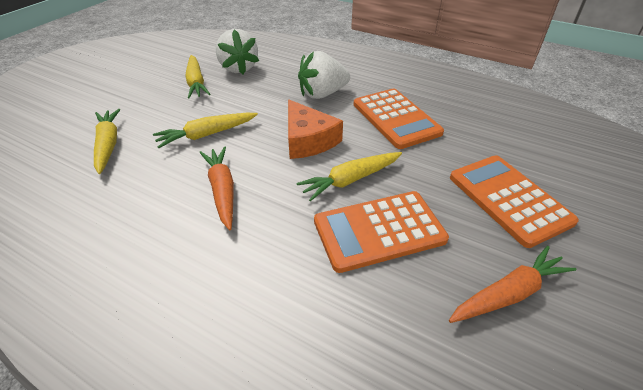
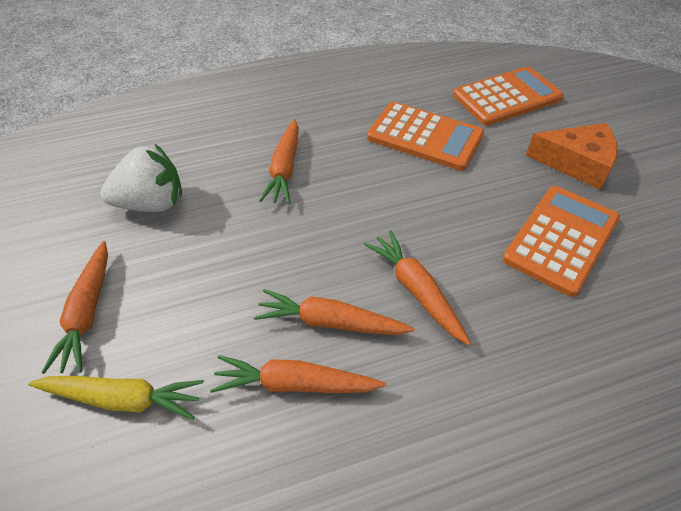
orange carrot: [199,147,234,230] [449,246,576,323] = 2 -> [41,241,108,374] [210,355,386,393] [254,289,414,335] [259,119,299,204] [364,230,471,345] = 5
white strawberry: [216,29,259,74] [298,51,350,99] = 2 -> [100,144,182,212] = 1
yellow carrot: [94,109,120,174] [153,113,258,148] [185,55,210,98] [297,152,402,201] = 4 -> [28,376,204,420] = 1

